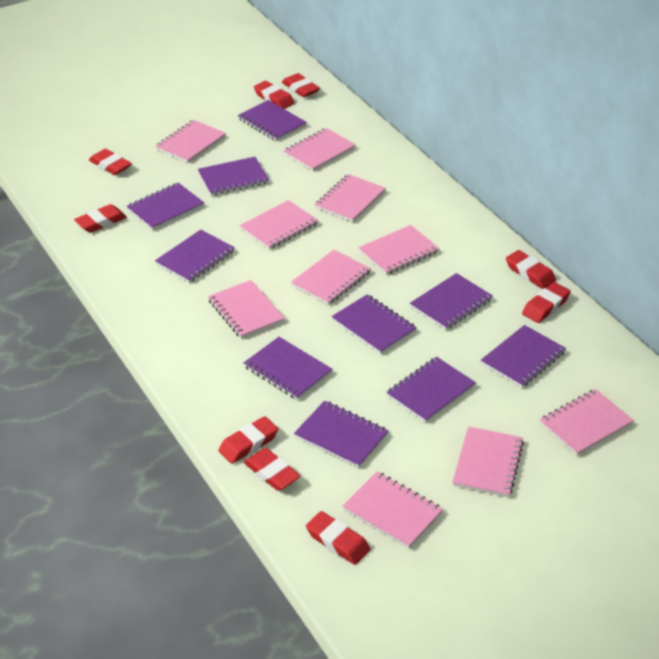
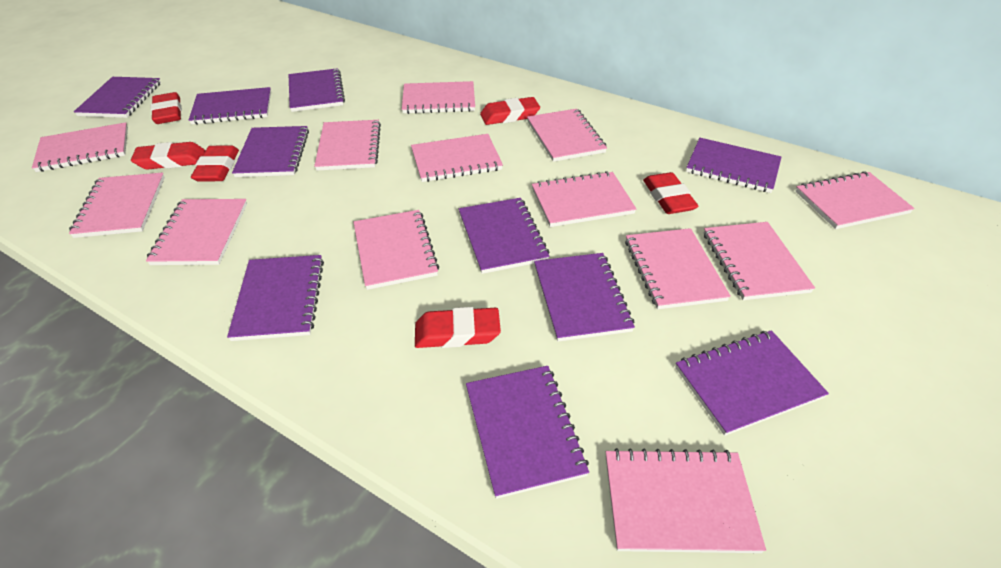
pink notebook: [155,120,226,163] [208,280,285,339] [240,200,318,250] [284,128,356,171] [291,250,371,305] [315,174,386,222] [343,471,443,548] [359,225,439,275] [452,426,524,497] [540,389,634,455] = 10 -> [32,122,128,172] [69,173,165,238] [146,199,247,265] [314,120,381,171] [354,210,439,290] [402,81,475,114] [411,134,503,182] [527,109,607,162] [532,171,636,227] [606,448,766,553] [625,228,731,309] [704,222,815,300] [796,171,915,229] = 13
red eraser: [74,204,127,233] [89,149,132,175] [218,416,279,464] [244,448,301,491] [254,81,294,109] [282,73,320,97] [306,511,370,565] [506,250,556,289] [522,282,571,323] = 9 -> [131,142,205,169] [151,92,182,124] [191,145,239,182] [415,307,501,348] [480,97,540,125] [643,172,699,214] = 6

